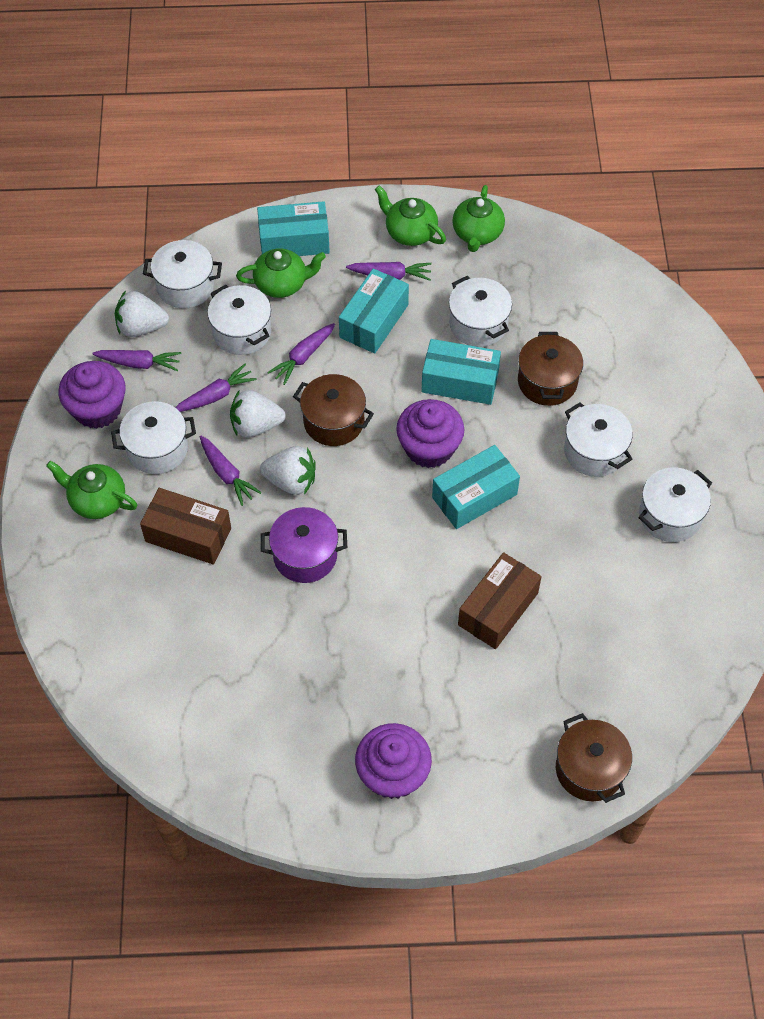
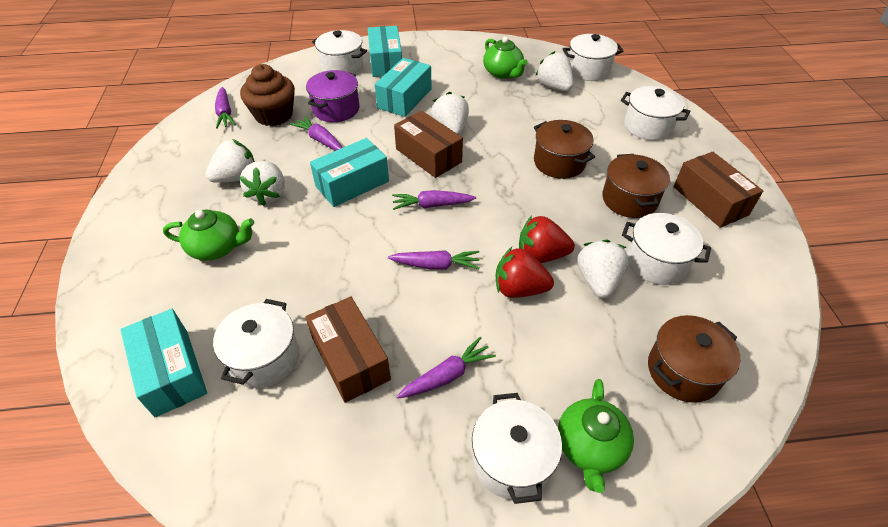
brown box: [140,488,231,565] [458,552,542,649] = 2 -> [305,297,391,403] [394,110,463,178] [674,152,763,228] = 3
brown cupcake: none = 0 -> [240,64,295,126] = 1
green teapot: [46,461,137,519] [236,248,326,298] [375,185,446,246] [452,185,505,252] = 4 -> [163,210,254,261] [483,37,528,79] [558,379,634,493] = 3
purple cupcake: [58,361,126,429] [355,723,432,799] [396,399,464,468] = 3 -> none = 0
red strawberry: none = 0 -> [496,247,554,298] [519,216,575,263] = 2
white strawberry: [115,291,169,337] [230,390,286,438] [260,446,316,495] = 3 -> [206,139,255,183] [239,161,285,206] [431,92,469,135] [535,51,574,91] [577,239,629,298] = 5

